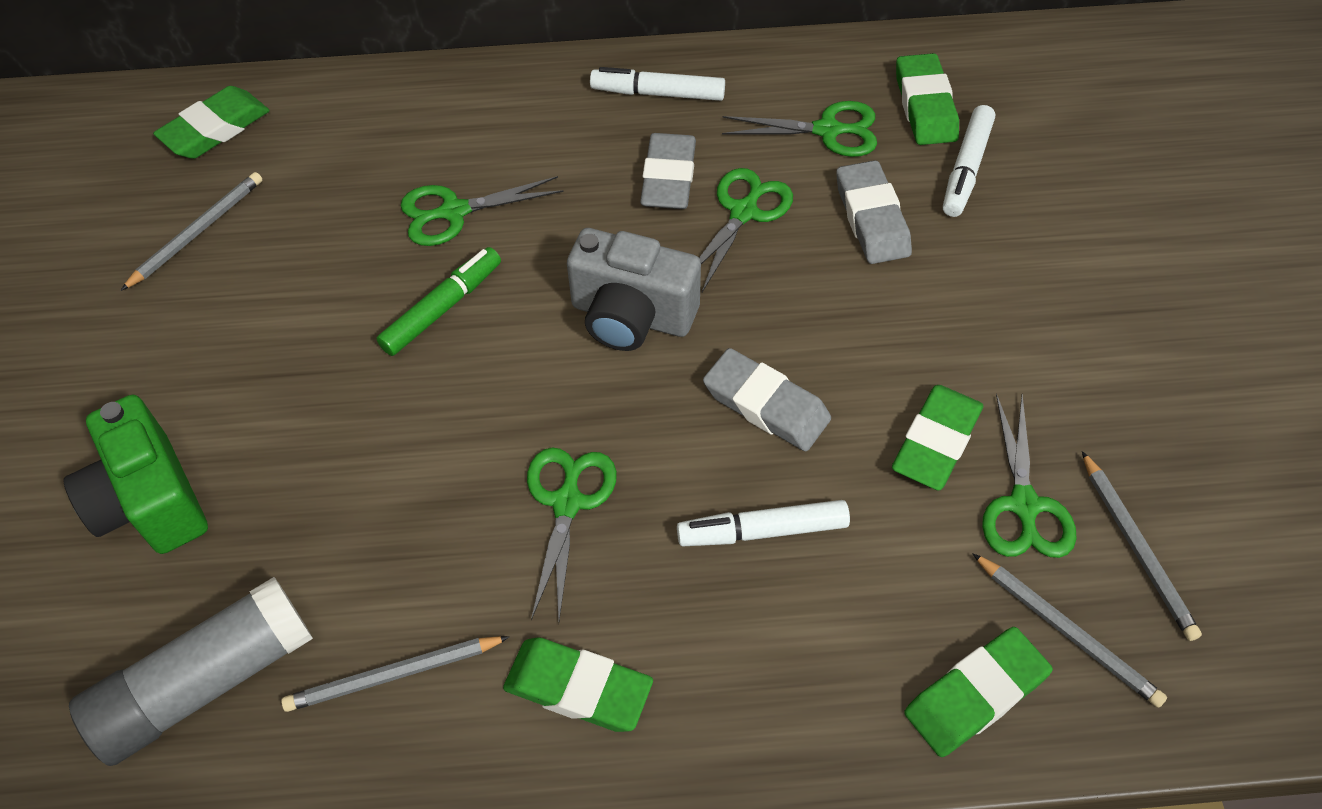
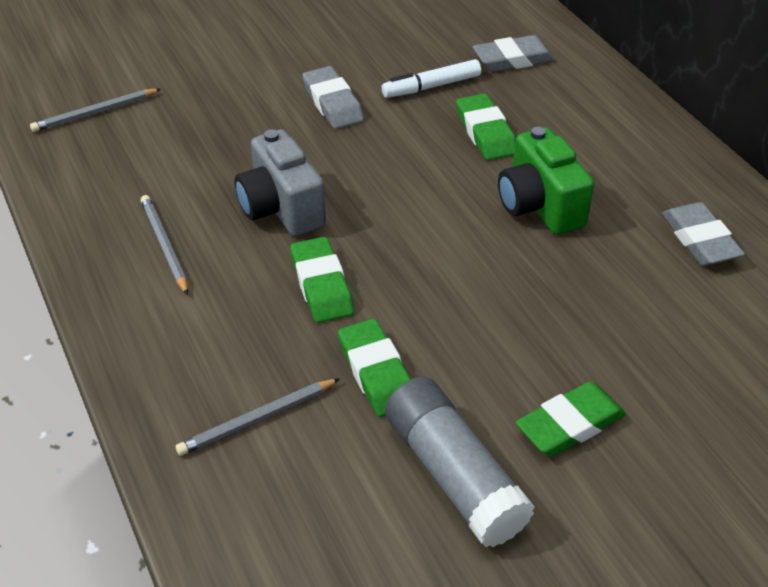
green eraser: [153,86,270,159] [503,637,653,732] [892,385,983,491] [896,53,959,145] [904,627,1053,757] = 5 -> [290,237,354,323] [338,319,411,417] [456,94,516,160] [516,382,626,456] = 4
green marker: [376,247,501,356] = 1 -> none = 0
green scissors: [400,176,564,246] [527,447,617,620] [699,168,793,292] [722,101,877,157] [982,394,1077,558] = 5 -> none = 0
grey pencil: [120,172,262,291] [281,636,510,712] [972,553,1167,708] [1082,451,1202,641] = 4 -> [30,89,161,132] [140,195,188,295] [176,378,340,456] = 3
white marker: [590,67,725,101] [677,500,850,546] [943,105,995,217] = 3 -> [382,59,481,98] = 1

